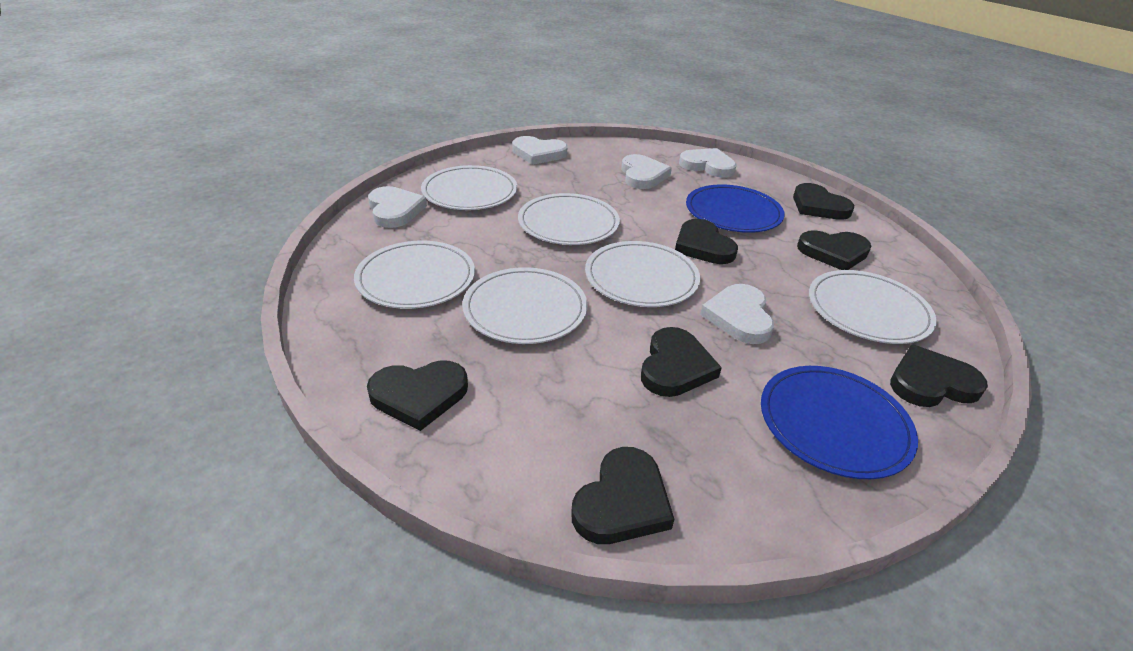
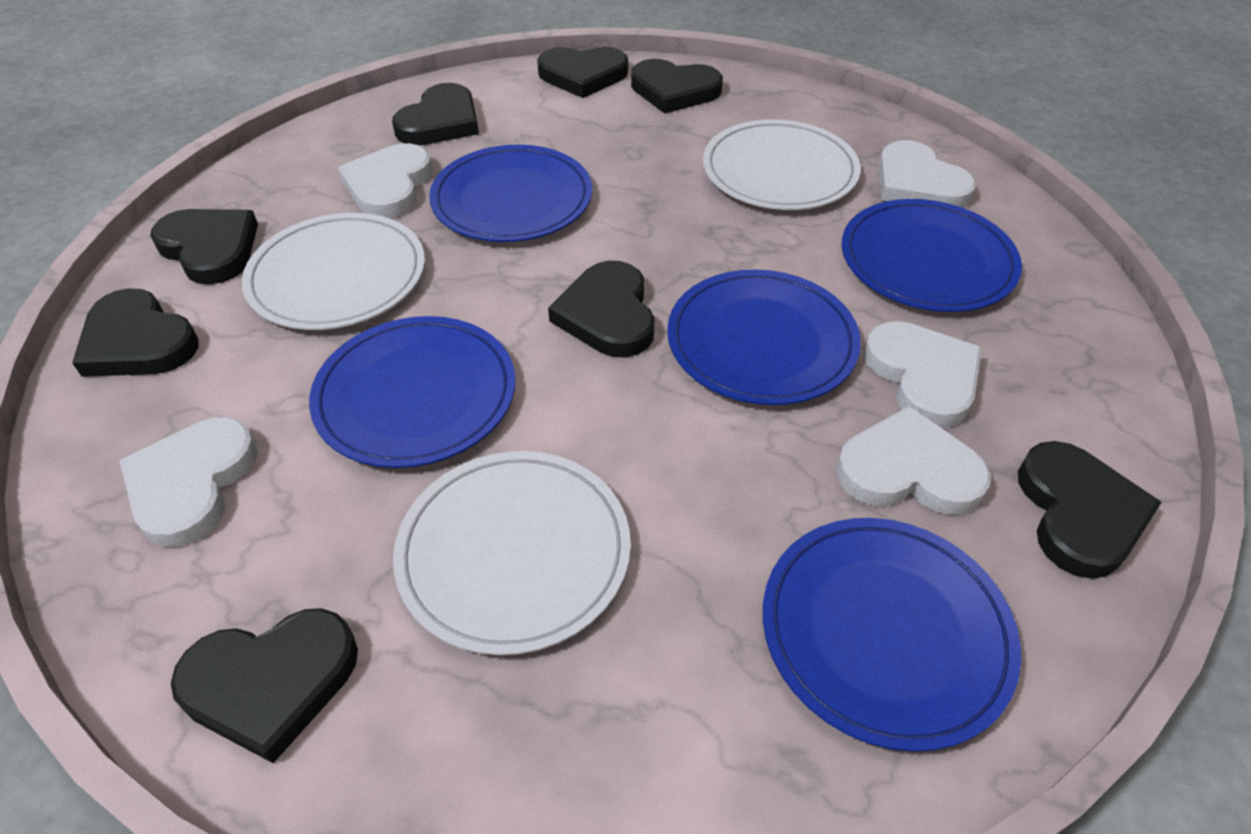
black heart: [367,360,468,431] [571,447,674,544] [641,327,722,397] [675,219,738,264] [793,183,854,220] [797,230,871,270] [890,344,988,407] = 7 -> [72,288,199,377] [150,209,258,285] [171,608,358,763] [392,83,479,145] [537,47,628,98] [548,261,654,357] [631,59,723,113] [1018,441,1162,579] = 8
blue plate: [686,185,785,233] [761,366,918,479] = 2 -> [309,316,515,468] [429,145,592,242] [667,269,861,405] [763,518,1021,752] [842,199,1022,312] = 5
white plate: [354,241,475,309] [421,165,517,210] [462,267,588,344] [518,193,620,245] [585,241,700,307] [809,270,937,344] = 6 -> [242,213,425,330] [393,451,631,655] [703,119,861,210] = 3

